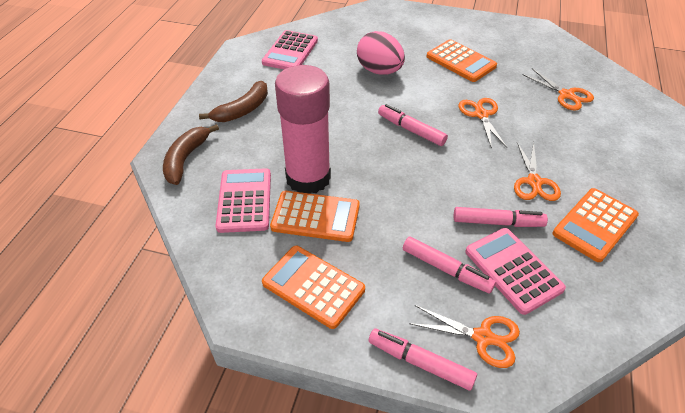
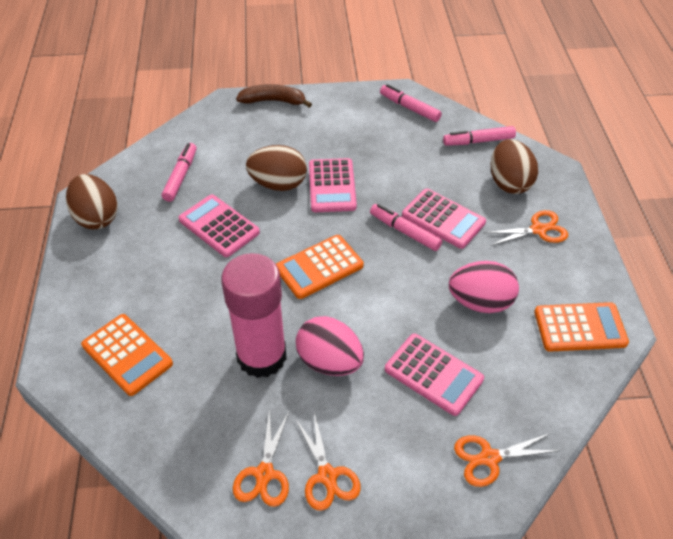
brown banana: [163,124,219,185] [199,81,268,122] = 2 -> [236,84,312,108] = 1
brown egg: none = 0 -> [66,174,118,229] [246,145,307,191] [490,139,538,194] = 3
orange calculator: [262,246,365,329] [270,191,360,242] [427,39,497,82] [553,188,639,262] = 4 -> [81,314,173,396] [276,235,364,299] [534,302,629,352] = 3
pink calculator: [215,168,271,233] [262,30,318,69] [465,228,566,315] = 3 -> [179,195,260,257] [309,158,357,212] [385,334,484,416] [402,189,486,249] = 4
pink egg: [357,31,405,75] = 1 -> [296,316,364,376] [449,261,519,313] = 2

